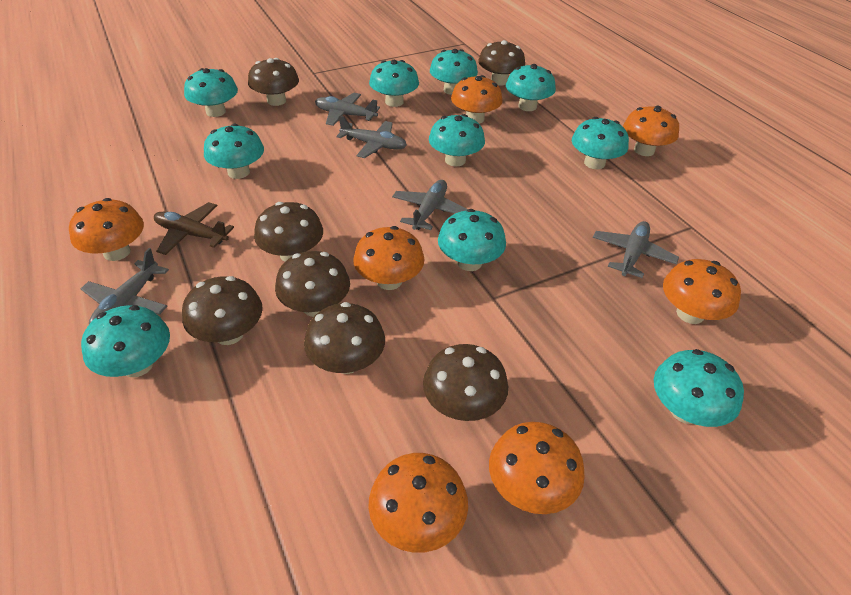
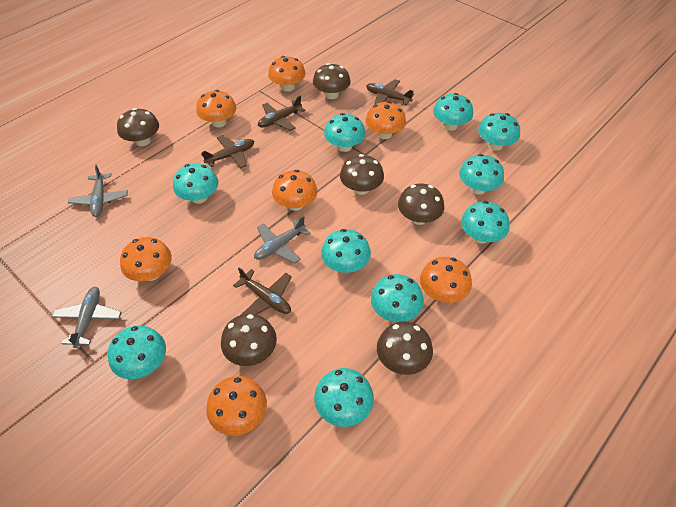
brown mushroom: [182,276,263,345] [248,58,299,106] [254,202,323,262] [275,251,350,317] [304,302,385,374] [423,344,508,421] [478,40,525,86] = 7 -> [117,108,159,146] [221,314,277,366] [313,63,351,99] [340,154,384,195] [377,321,433,375] [398,183,444,225] = 6
brown plane: [154,202,234,255] = 1 -> [201,135,254,168] [233,267,292,315] [258,95,305,131] [366,79,414,105] = 4
grey plane: [81,248,169,324] [315,93,380,126] [336,115,407,158] [392,180,468,230] [593,221,679,278] = 5 -> [52,287,121,348] [68,165,128,217] [254,216,310,263] = 3

